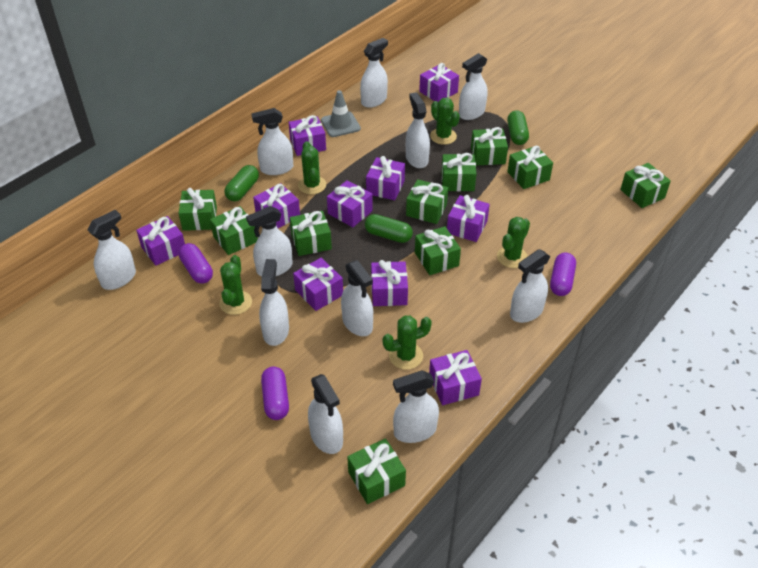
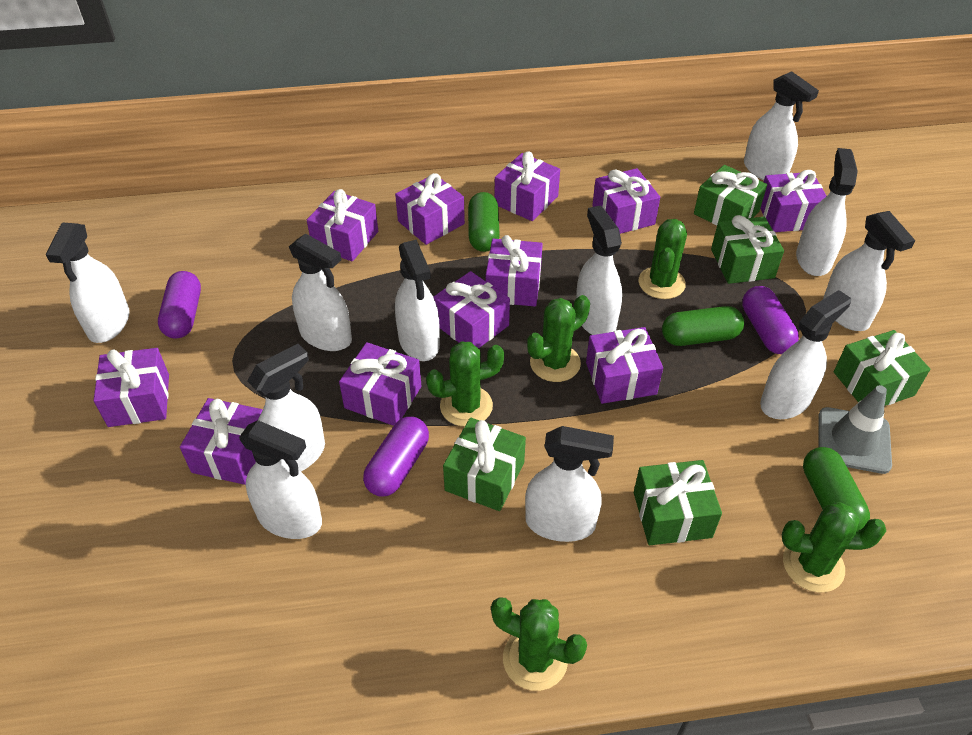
green gift: [179,188,217,231] [210,206,258,255] [290,211,332,256] [347,438,406,504] [406,179,448,224] [415,226,461,275] [441,153,476,191] [471,127,508,165] [507,146,553,189] [620,163,671,208] = 10 -> [443,418,526,511] [634,460,722,545] [694,165,767,226] [711,215,784,284] [834,330,930,406] = 5
purple gift: [136,216,185,266] [253,183,300,228] [289,115,326,156] [293,258,343,311] [327,180,373,227] [366,156,405,200] [371,260,408,306] [419,63,459,102] [429,350,482,405] [447,195,490,242] = 10 -> [93,348,169,427] [180,398,263,485] [307,189,378,261] [339,342,421,426] [395,173,465,245] [433,271,510,349] [486,235,543,306] [495,151,560,221] [586,327,663,404] [592,168,660,234] [760,170,826,232] = 11

